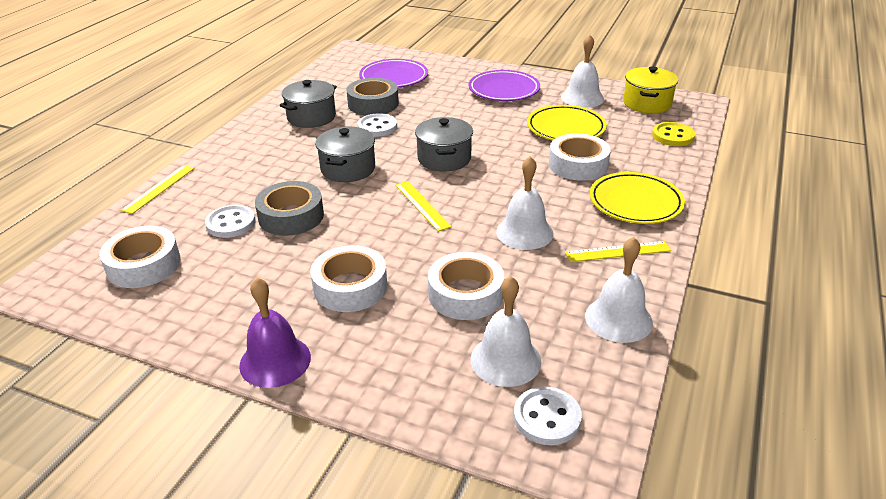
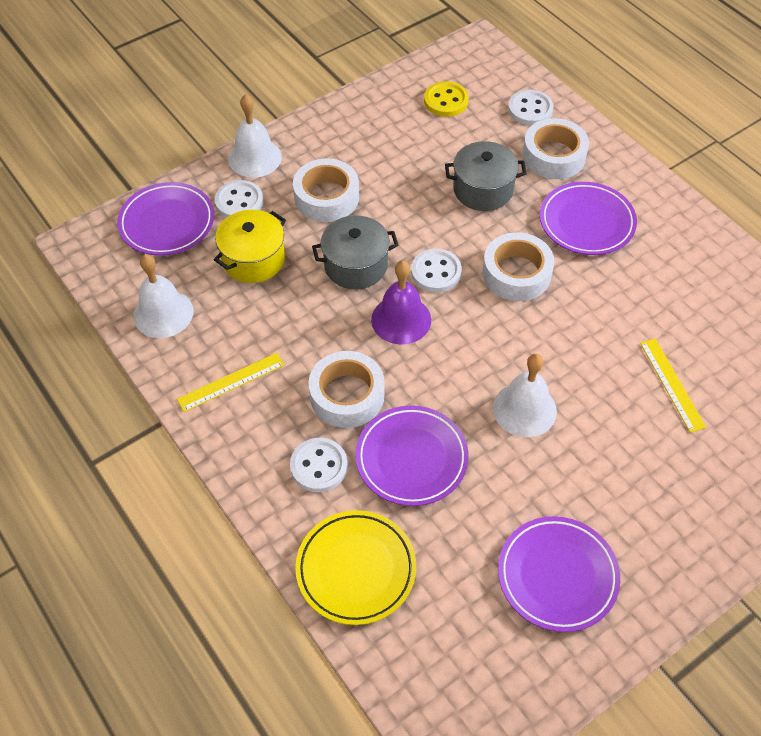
grey pot: [280,80,337,128] [315,127,375,182] [415,117,473,172] = 3 -> [312,215,399,289] [445,141,527,211] = 2
grey tape: [255,181,324,236] [347,78,399,115] = 2 -> none = 0
purple plate: [359,59,428,88] [469,70,540,101] = 2 -> [117,182,214,256] [355,405,469,506] [498,516,620,632] [540,182,637,255] = 4
white bell: [471,276,542,387] [496,156,554,250] [561,34,604,108] [585,237,653,343] = 4 -> [133,254,193,338] [229,94,282,178] [493,354,557,437] = 3
white button: [205,205,256,238] [357,113,397,137] [514,387,582,445] = 3 -> [215,180,263,218] [290,438,348,492] [411,249,462,292] [508,90,554,125] = 4
yellow plate: [527,105,607,140] [590,172,685,224] = 2 -> [295,510,416,625] = 1
yellow ruler: [121,165,195,214] [395,181,452,232] [565,241,671,262] = 3 -> [177,353,284,412] [640,339,706,433] = 2

